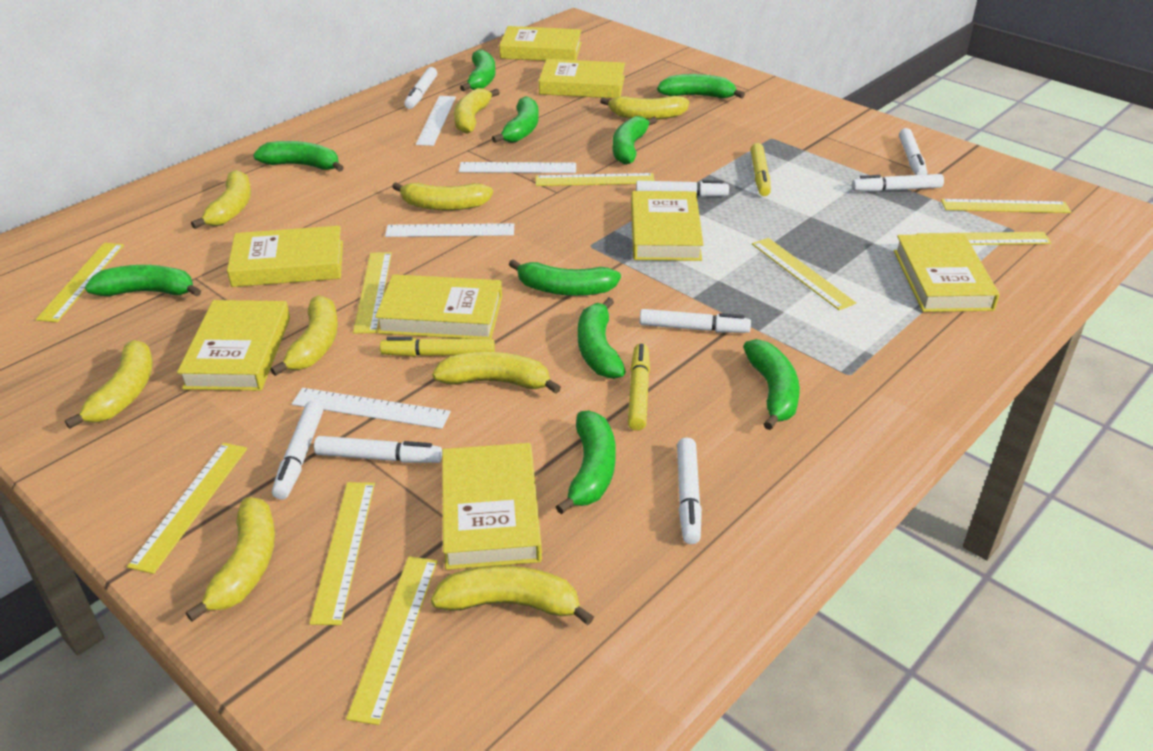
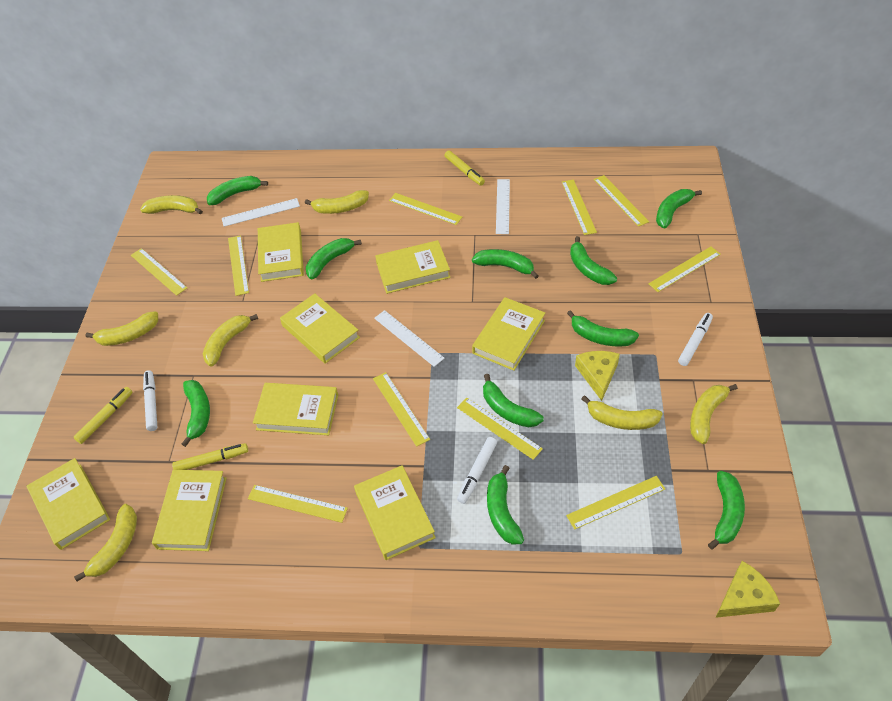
white marker: [272,401,323,500] [314,436,442,463] [404,67,437,109] [636,180,729,197] [640,309,751,333] [677,438,702,544] [852,174,944,192] [899,128,927,175] = 8 -> [143,370,157,431] [457,437,497,504] [678,313,713,366] = 3
white ruler: [292,388,451,429] [385,223,514,237] [416,96,456,146] [459,162,576,173] = 4 -> [222,198,300,227] [374,310,445,367] [496,179,510,234] = 3
yellow banana: [65,340,153,429] [186,497,275,622] [191,170,251,229] [270,295,338,376] [392,182,493,211] [431,566,594,625] [432,352,561,394] [454,88,500,134] [600,96,689,120] = 9 -> [74,504,137,582] [85,311,158,346] [140,195,203,215] [203,314,258,367] [305,190,369,214] [581,395,663,430] [690,384,738,444] = 7
yellow cheese: none = 0 -> [575,351,620,401] [715,561,780,618] = 2
yellow ruler: [36,243,124,322] [127,443,247,574] [309,482,375,625] [346,556,438,725] [353,252,392,334] [535,173,655,186] [752,238,856,310] [917,232,1052,245] [941,199,1071,213] = 9 -> [131,248,187,296] [228,235,249,296] [248,485,348,523] [373,372,430,447] [389,193,462,225] [457,398,543,460] [562,180,597,235] [566,476,665,530] [594,175,649,227] [648,247,721,292] = 10

